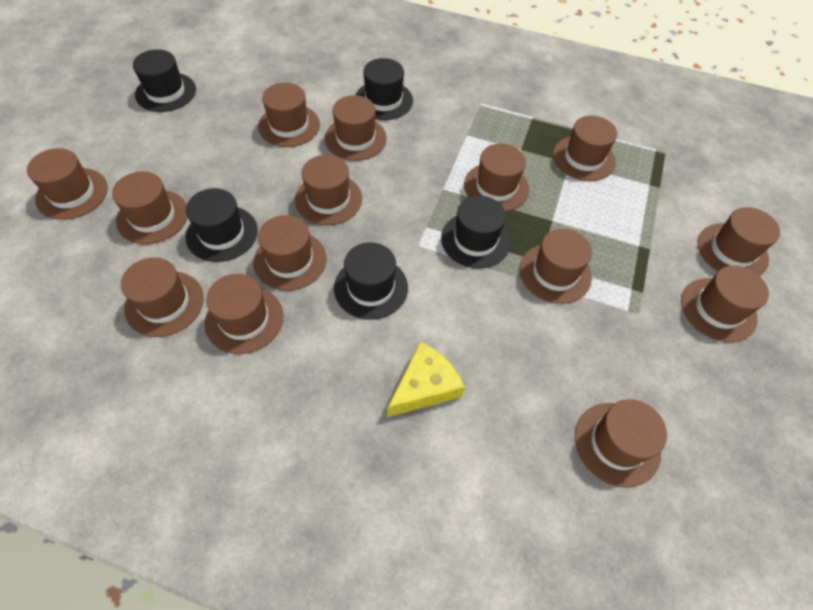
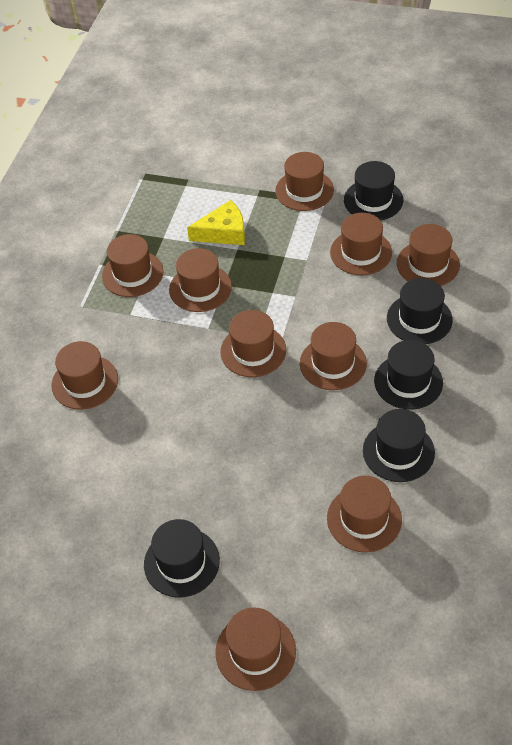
brown hat: [27,148,108,220] [112,171,187,244] [121,257,204,337] [204,274,283,354] [253,215,326,291] [258,83,320,147] [295,155,362,225] [325,95,387,161] [464,144,529,212] [520,229,592,304] [553,116,617,181] [575,399,667,488] [681,265,769,342] [698,207,780,276] = 14 -> [52,341,118,410] [102,234,164,297] [169,248,232,312] [215,607,296,691] [220,310,287,377] [275,152,334,211] [300,322,367,390] [327,476,402,553] [330,213,392,275] [397,224,460,286] = 10

